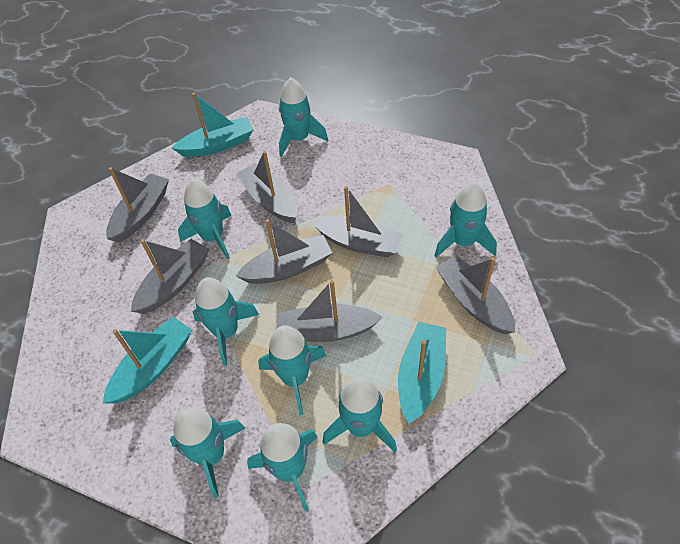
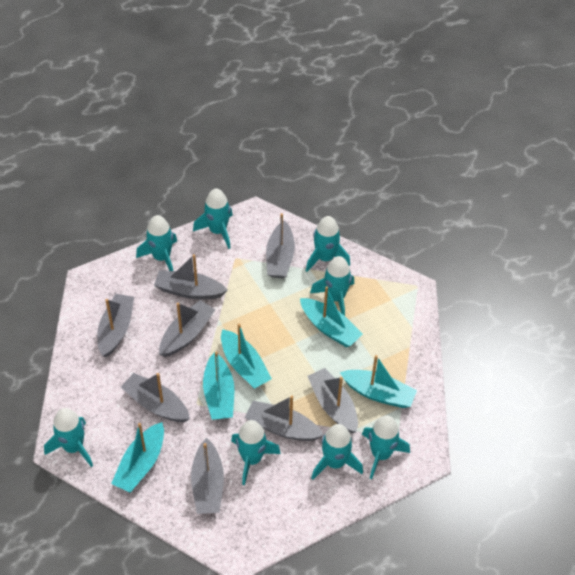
grey boat: [106,167,169,243] [131,239,209,314] [236,151,297,223] [236,219,332,284] [277,280,382,342] [310,186,403,258] [436,255,515,334] = 7 -> [97,294,134,357] [121,373,190,422] [154,254,228,300] [159,300,216,357] [191,438,224,514] [245,396,324,441] [266,213,295,278] [308,368,358,433] = 8
turquoise boat: [103,317,192,404] [172,93,254,157] [398,322,446,424] = 3 -> [111,422,164,492] [203,351,234,420] [221,323,272,389] [300,286,363,347] [340,355,417,408] = 5

